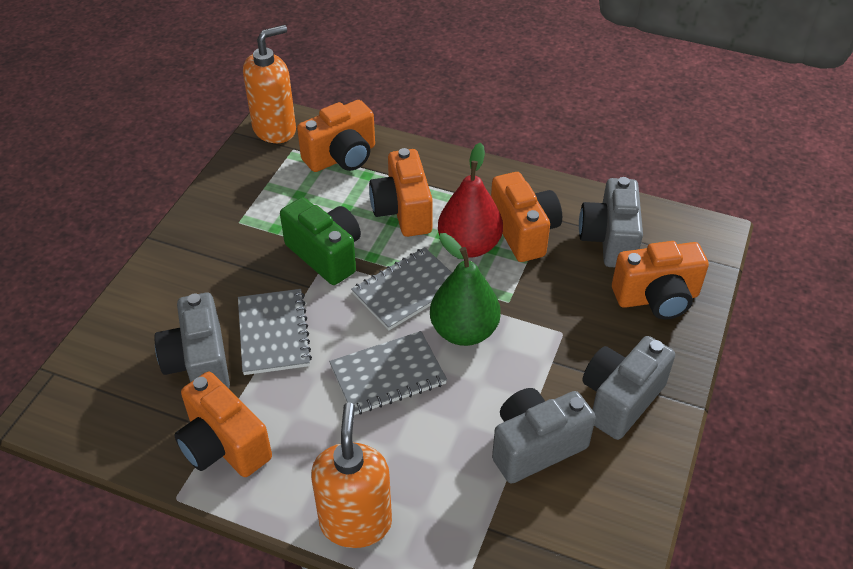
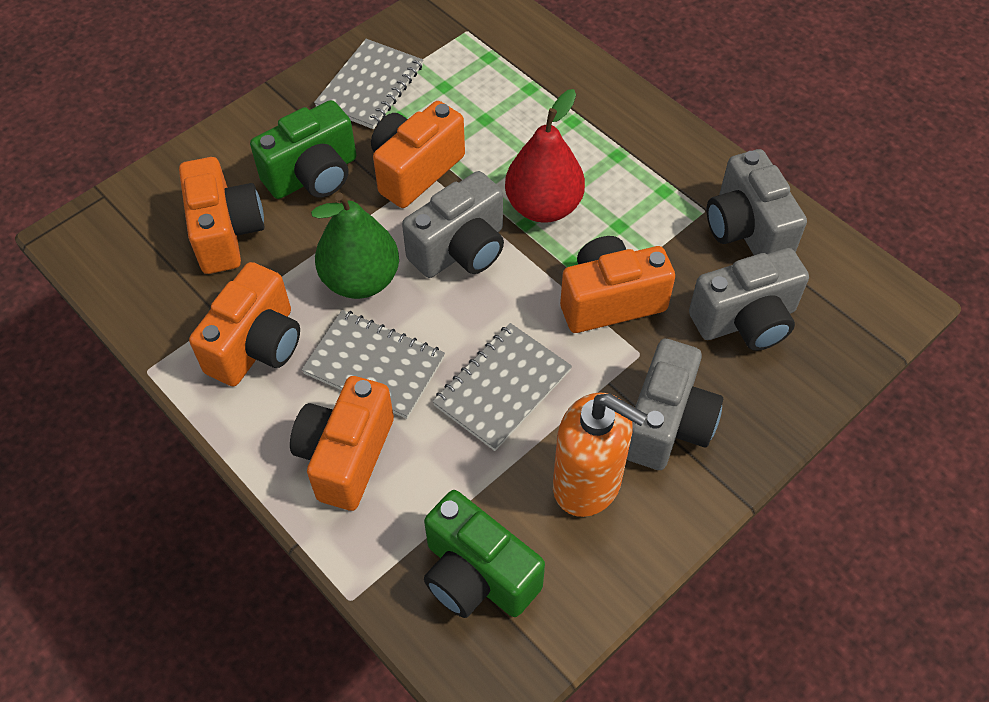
green camera: [280,197,361,285] = 1 -> [250,100,357,199] [424,490,545,618] = 2
orange soap dispenser: [243,25,296,143] [311,402,392,548] = 2 -> [553,392,647,517] = 1

